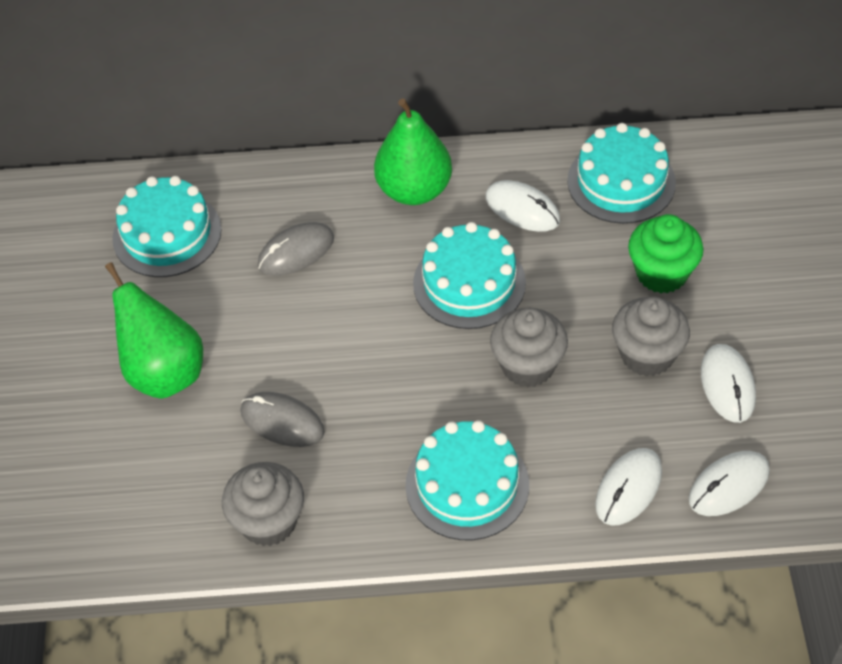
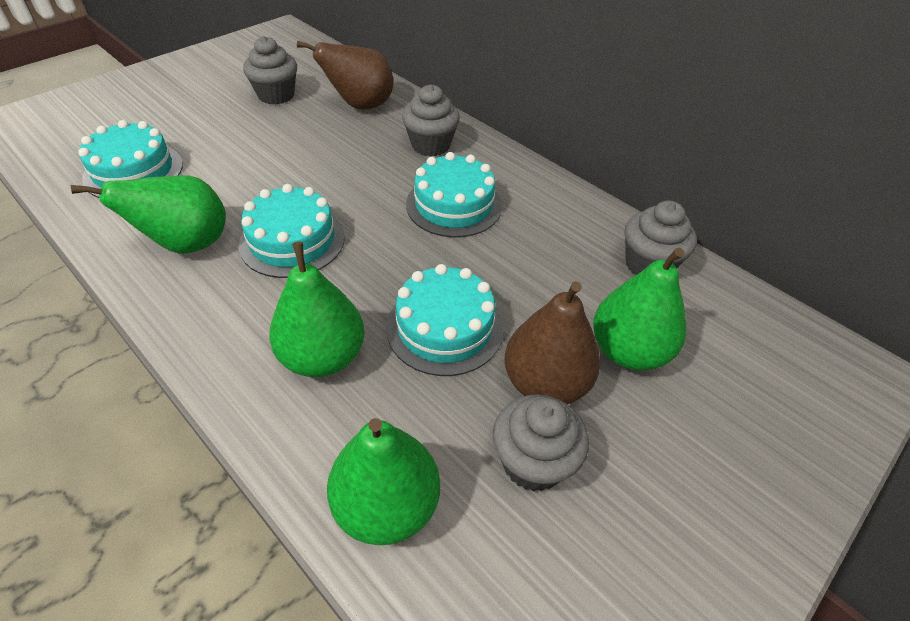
brown pear: none = 0 -> [297,41,394,109] [504,281,600,404] = 2
green cupcake: [628,214,704,293] = 1 -> none = 0
green pear: [105,262,203,399] [374,98,452,205] = 2 -> [71,175,226,254] [269,241,365,377] [327,418,440,545] [593,248,686,371] = 4
grey cupcake: [222,462,304,546] [490,308,568,387] [612,296,690,377] = 3 -> [243,36,297,105] [402,84,460,157] [493,394,589,492] [625,200,697,275] = 4
grey mouse: [240,392,325,447] [257,222,334,276] = 2 -> none = 0
white mouse: [485,180,560,232] [595,448,662,526] [689,451,770,516] [701,344,756,423] = 4 -> none = 0

